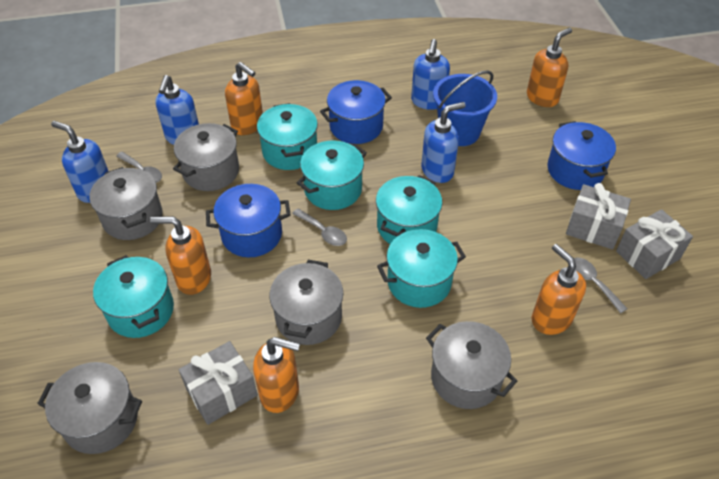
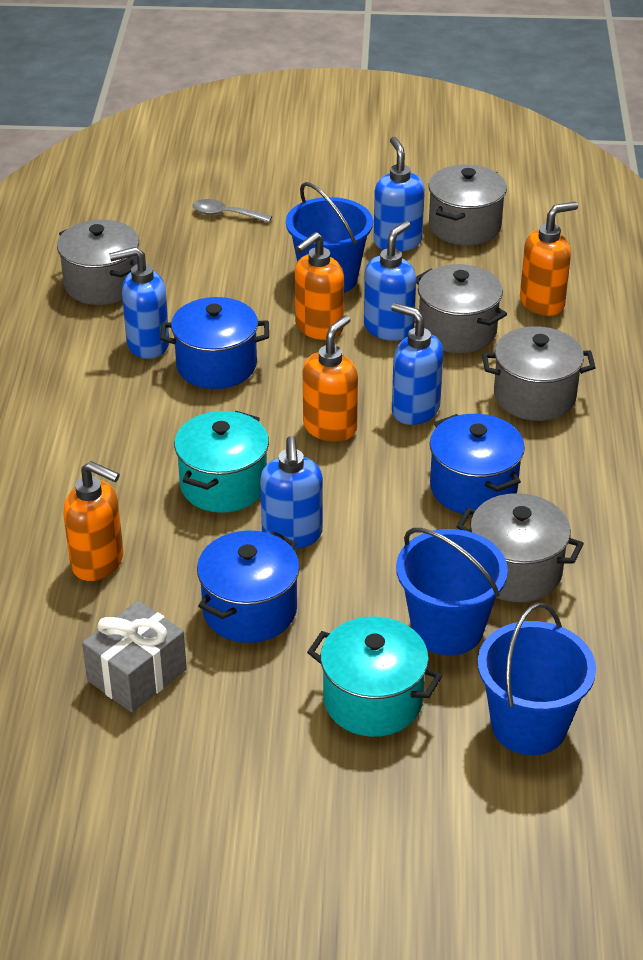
blue bucket: [433,70,497,146] = 1 -> [286,182,373,293] [396,528,508,655] [478,603,596,755] = 3
blue soap dispenser: [51,121,109,203] [155,75,199,145] [411,39,450,110] [421,102,466,183] = 4 -> [109,247,169,359] [260,436,323,549] [364,221,416,341] [373,137,425,251] [391,303,443,425] = 5
grey gift: [179,341,258,425] [566,183,631,249] [616,209,693,279] = 3 -> [82,600,187,713] = 1
grey spoon: [116,152,162,183] [292,209,347,246] [574,258,628,313] = 3 -> [193,199,272,223] = 1
orange soap dispenser: [150,216,211,295] [225,62,263,135] [253,337,300,413] [527,28,572,107] [532,244,586,335] = 5 -> [63,461,123,581] [295,232,344,340] [303,315,358,442] [520,202,578,316] = 4
turquoise pot: [93,255,174,338] [257,103,318,170] [297,140,367,210] [376,175,442,244] [377,229,466,308] = 5 -> [174,411,269,513] [307,616,442,737] = 2

